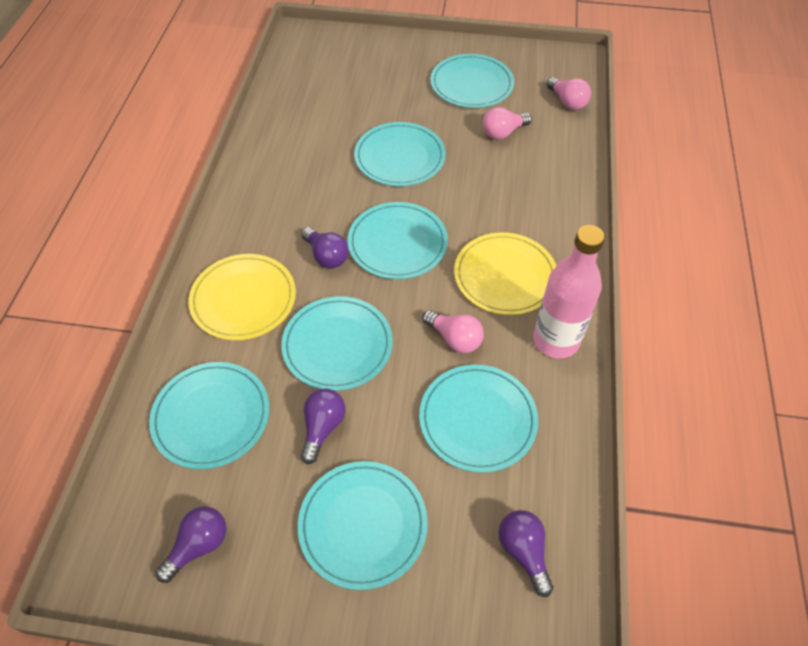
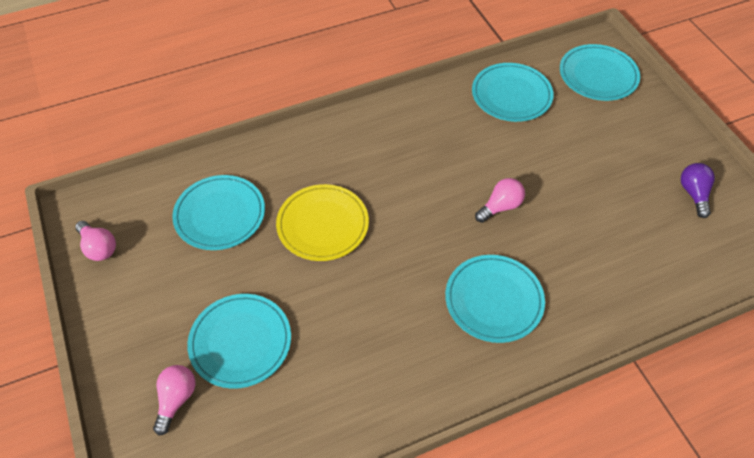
pink bottle: [533,225,605,358] = 1 -> none = 0
purple light bulb: [155,506,226,583] [301,227,349,268] [301,389,345,464] [498,510,553,597] = 4 -> [681,163,715,218] = 1
turquoise plate: [149,362,269,469] [281,296,393,391] [298,461,428,590] [348,202,448,279] [354,122,446,186] [419,365,538,473] [430,54,514,108] = 7 -> [172,175,265,250] [187,294,291,389] [445,255,545,343] [472,63,554,122] [560,44,640,101] = 5
yellow plate: [188,254,296,340] [454,232,556,315] = 2 -> [276,184,369,261] = 1

